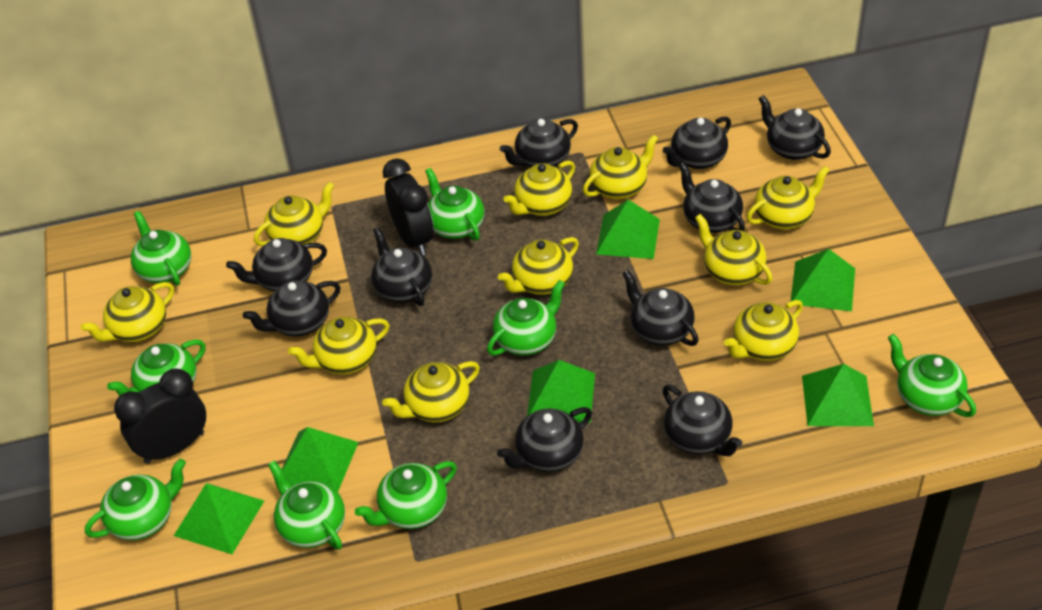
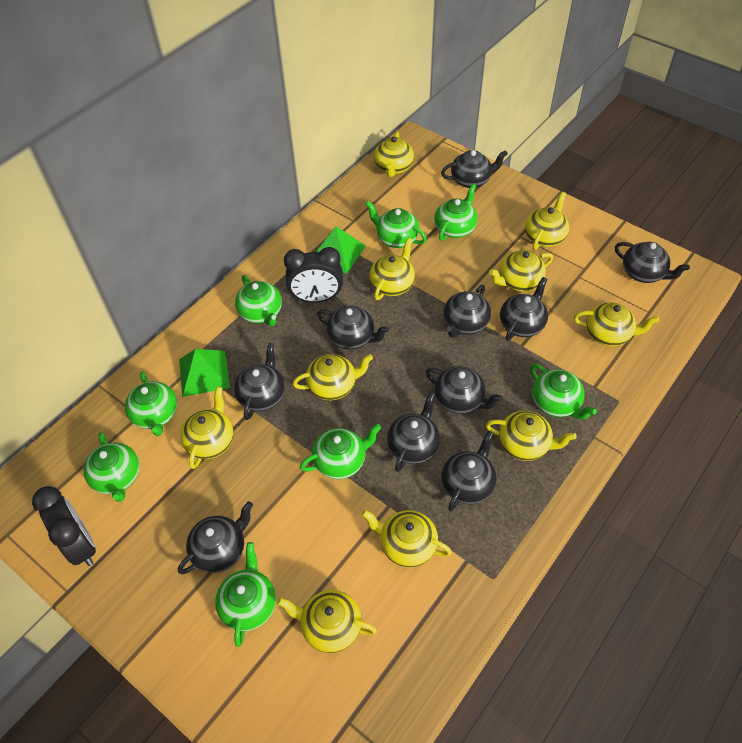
green pyramid: [174,483,264,554] [282,427,359,492] [527,360,595,423] [596,200,660,259] [791,249,855,311] [802,364,874,426] = 6 -> [179,349,230,397] [316,226,366,274] = 2

